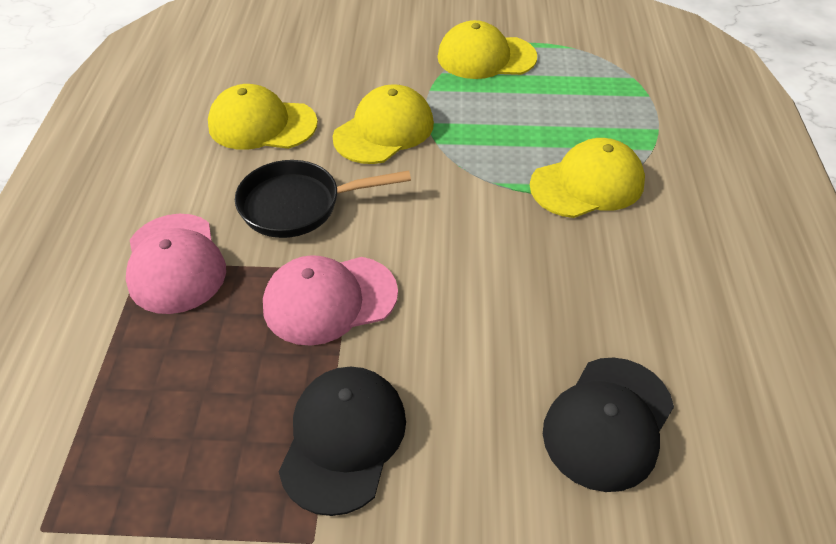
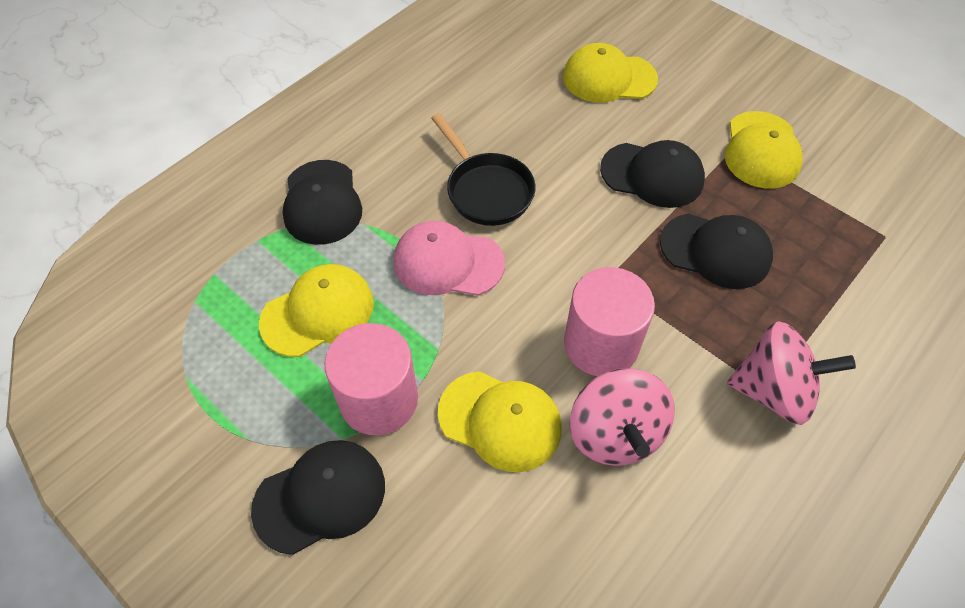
black cap: [279,367,406,516] [543,357,674,492] = 2 -> [251,440,385,555] [283,160,362,245] [600,140,705,208] [660,214,773,289] = 4
pink cap: [126,214,226,314] [263,255,398,346] = 2 -> [393,221,505,296] = 1
pink cylinder: none = 0 -> [325,323,418,436] [564,267,655,376] = 2
pink spinning top: none = 0 -> [570,368,675,466] [727,322,856,425] = 2

